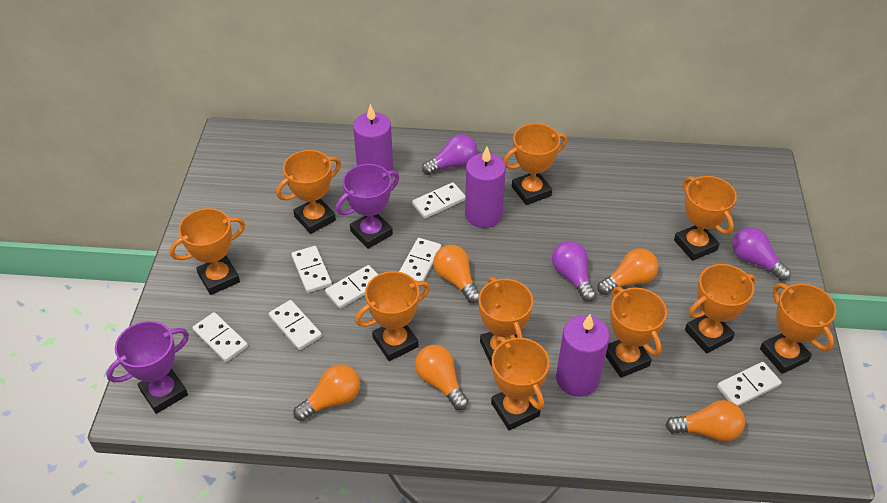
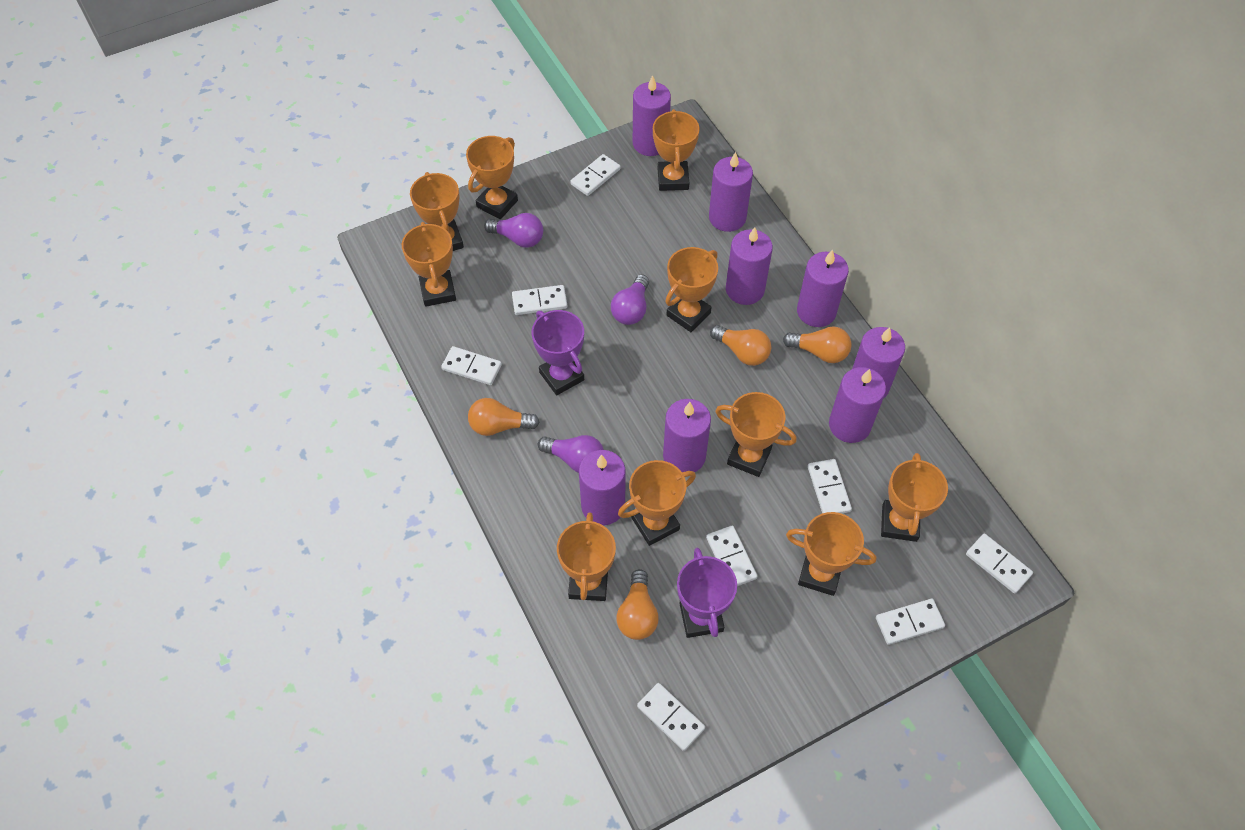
orange light bulb: [293,364,360,421] [415,345,468,410] [433,245,480,303] [597,248,659,295] [665,400,745,442] = 5 -> [468,398,539,436] [617,569,659,640] [710,325,771,366] [783,326,852,363] = 4
purple candle: [353,104,393,177] [465,147,506,228] [556,314,610,397] = 3 -> [579,450,625,525] [633,75,671,156] [663,399,711,472] [709,152,753,232] [726,227,773,305] [797,249,849,327] [829,367,886,443] [852,327,905,399] = 8
white domino: [192,312,248,362] [269,300,322,350] [291,246,332,293] [325,265,378,309] [399,238,441,281] [412,182,466,219] [717,362,781,406] = 7 -> [441,346,502,385] [512,285,567,315] [570,154,620,196] [637,683,705,751] [706,525,758,586] [808,459,852,514] [876,599,945,645] [966,534,1033,594] = 8

